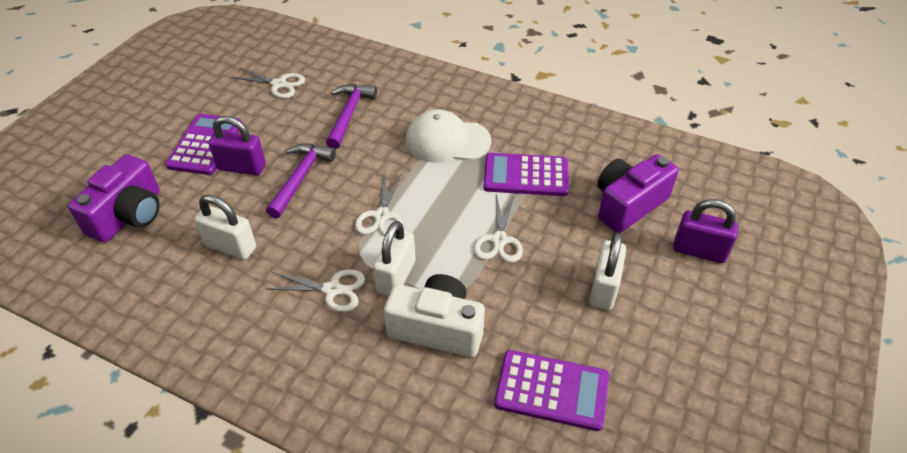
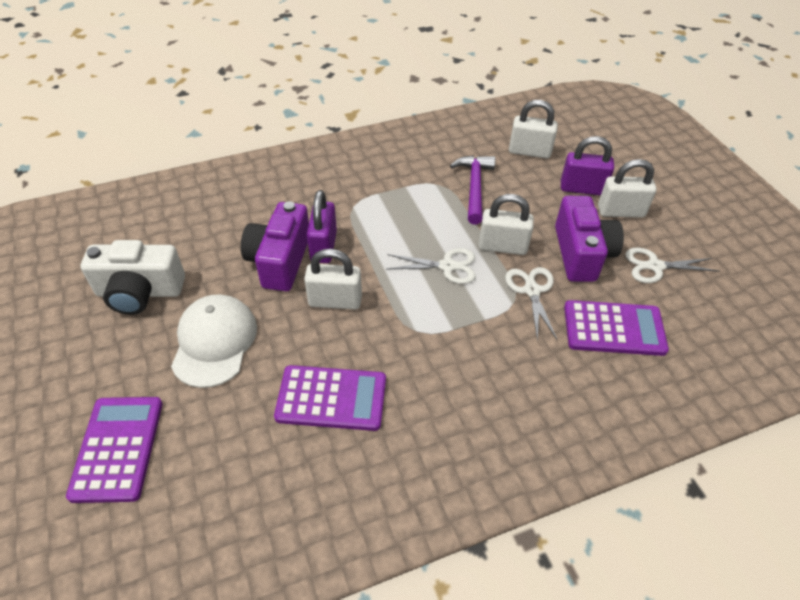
purple hammer: [266,144,336,218] [326,84,377,149] = 2 -> [450,155,495,225] = 1
white padlock: [194,194,256,260] [373,221,416,296] [589,233,626,310] = 3 -> [304,249,362,309] [479,194,534,255] [509,100,558,159] [598,159,657,218] = 4
white scissors: [231,68,305,98] [265,269,365,312] [355,173,403,236] [473,194,523,263] = 4 -> [387,248,475,284] [505,267,557,341] [625,248,719,283] = 3

